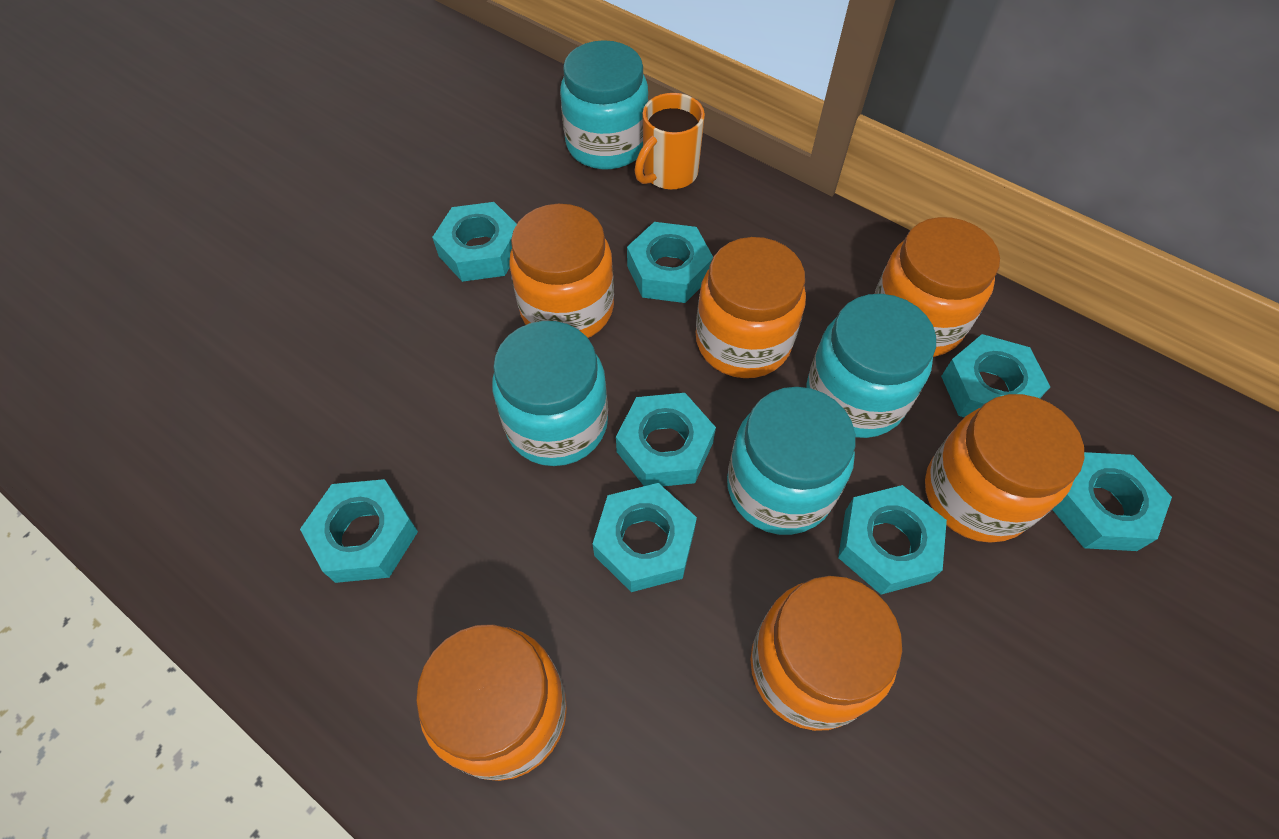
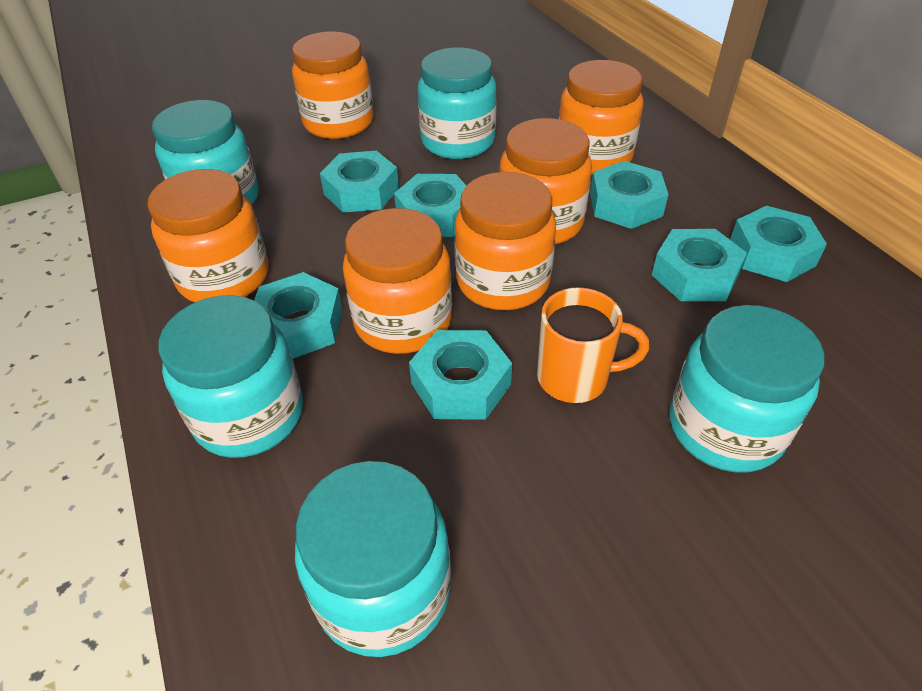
turquoise jar: [492,321,608,466] [560,40,648,169] [727,387,856,535] [806,294,936,438] = 4 -> [152,100,259,205] [158,295,303,458] [295,461,451,657] [417,47,497,159] [670,305,825,472] = 5
turquoise nut: [300,479,418,583] [432,202,517,282] [593,483,697,592] [616,393,716,486] [627,222,713,303] [838,485,947,595] [941,334,1050,417] [1052,452,1172,551] = 8 -> [254,272,343,359] [320,151,399,213] [394,174,467,237] [409,330,512,420] [590,161,668,229] [652,229,747,301] [730,206,827,282] = 7

